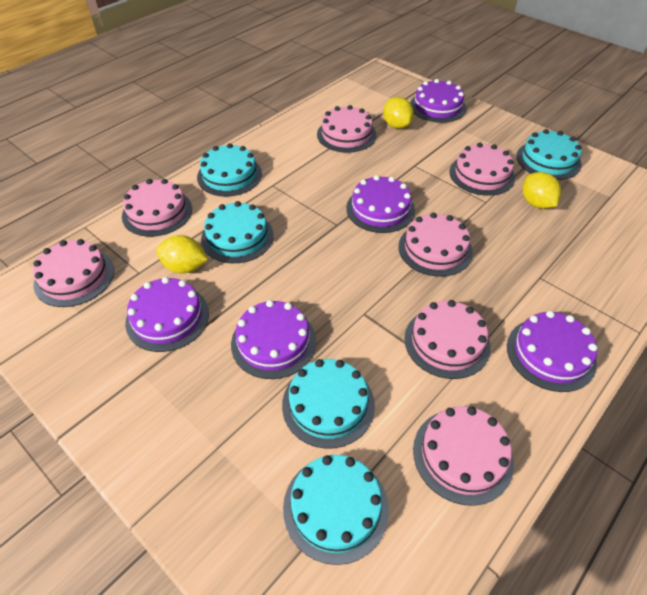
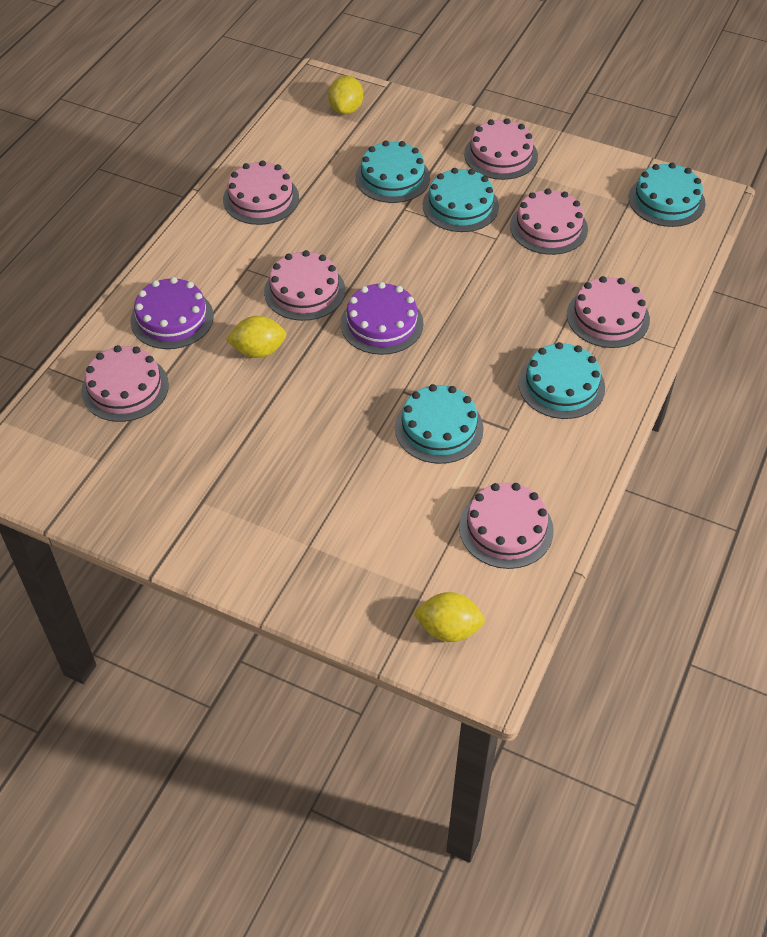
purple cake: [125,277,209,352] [231,300,316,379] [346,175,415,233] [410,79,466,123] [507,311,597,392] = 5 -> [130,277,214,349] [341,282,423,355] = 2

